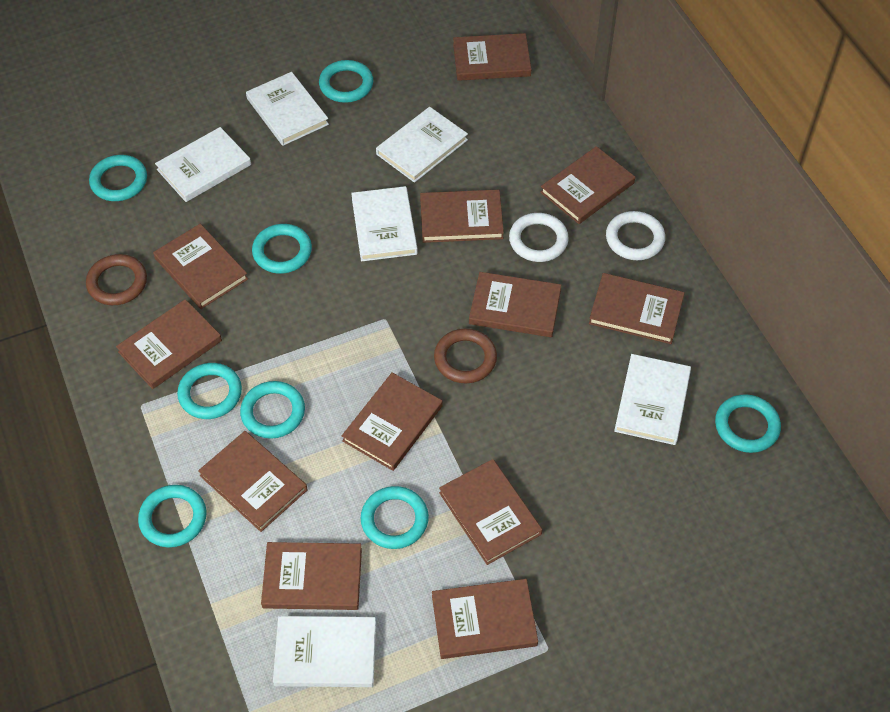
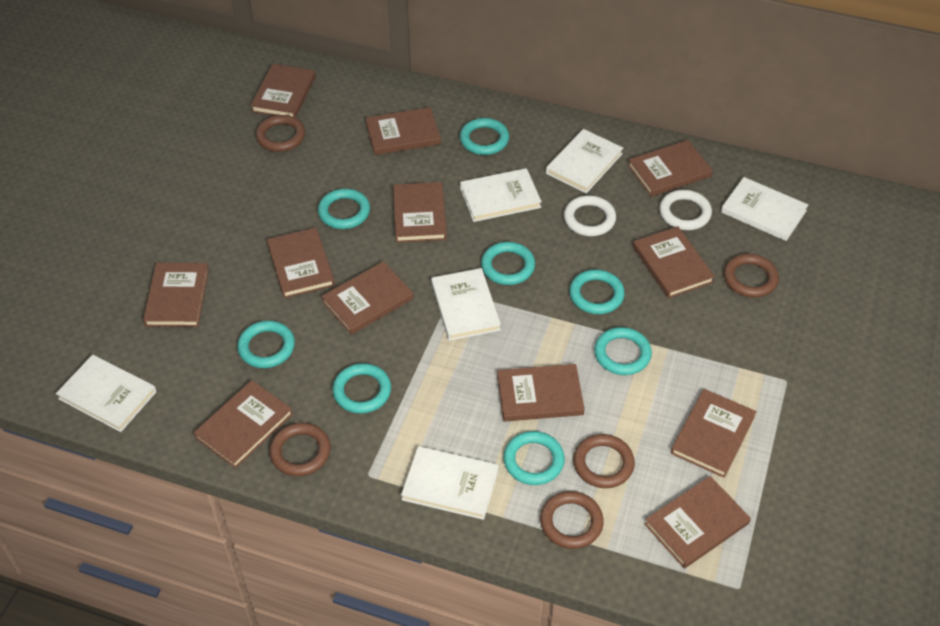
brown ring: [86,254,147,305] [434,329,497,383] = 2 -> [256,115,305,152] [269,423,331,476] [540,491,604,549] [573,434,635,488] [724,254,779,298] = 5

